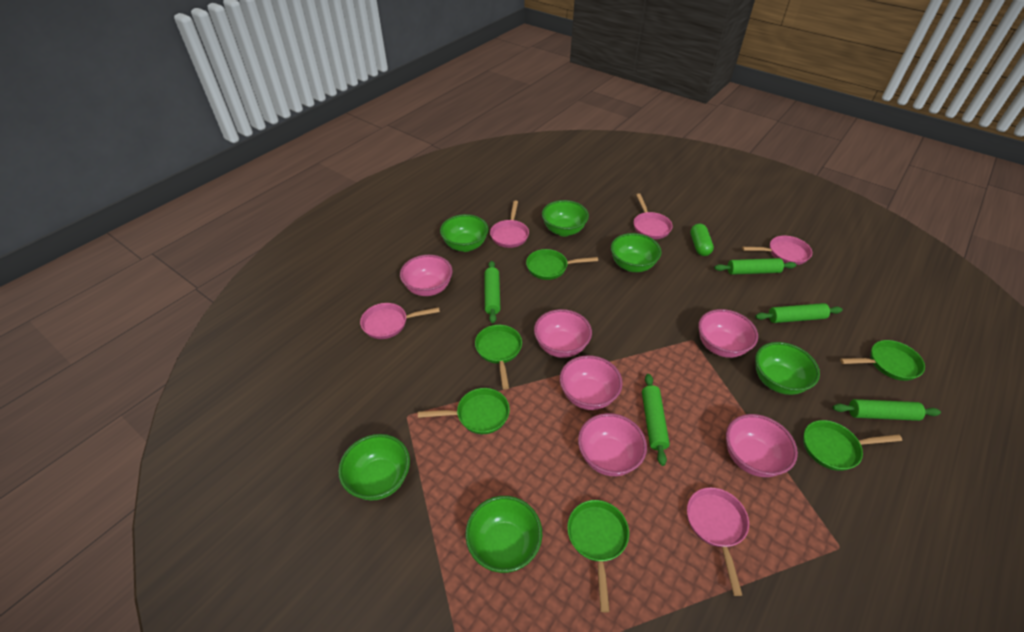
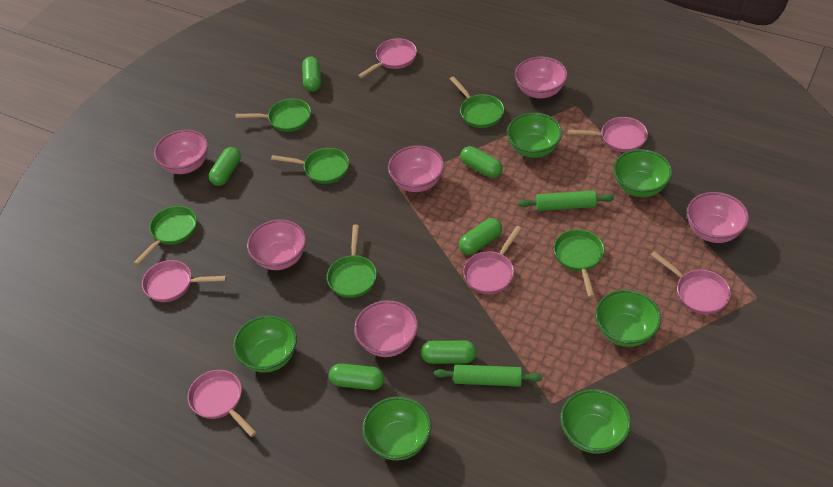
green capsule: [690,223,714,256] = 1 -> [209,147,241,186] [302,57,321,92] [329,363,385,390] [421,340,477,364] [459,218,502,255] [460,146,503,178] = 6
green rolling pin: [484,261,500,323] [642,374,670,466] [714,258,797,275] [755,303,842,323] [833,399,941,421] = 5 -> [434,364,542,387] [518,190,614,211] = 2
pink pan: [360,303,440,339] [490,201,529,248] [634,193,673,239] [687,487,749,596] [742,236,812,265] = 5 -> [142,260,227,302] [188,370,257,437] [358,38,417,78] [463,226,522,294] [568,117,648,152] [651,251,731,314] = 6

